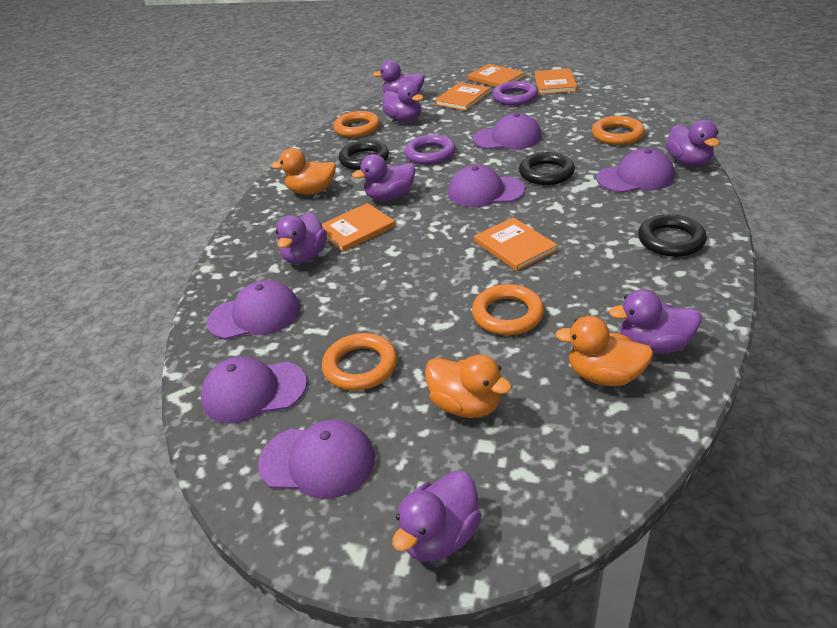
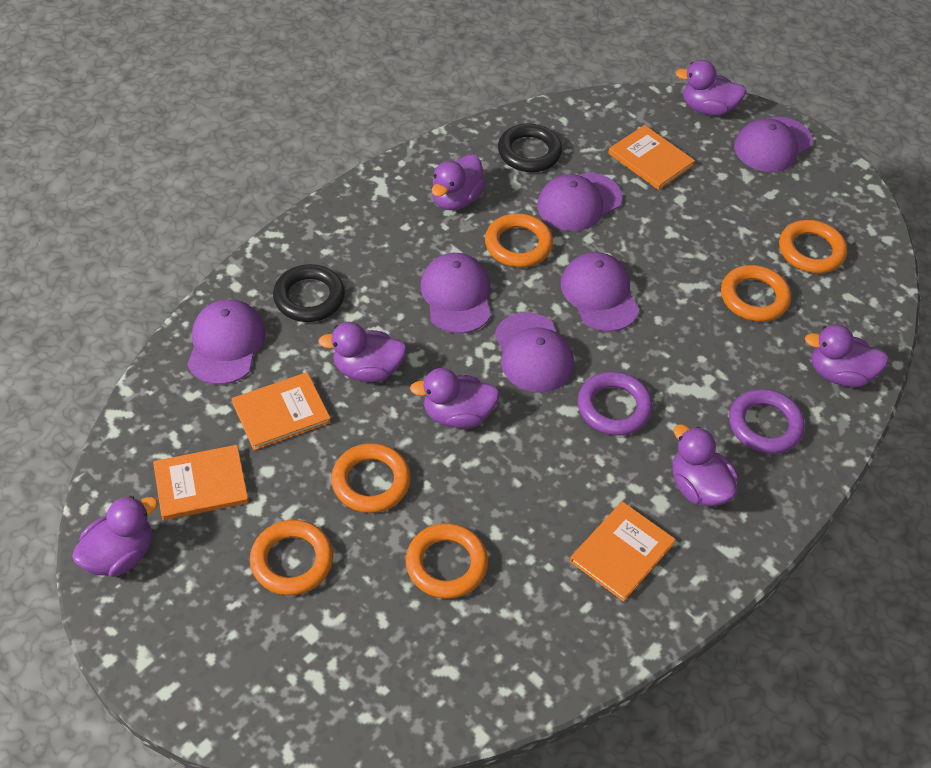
black ring: [338,140,389,170] [519,152,575,185] [638,214,707,257] = 3 -> [273,264,345,322] [498,123,562,172] = 2
orange book: [322,203,395,252] [435,82,491,111] [467,64,525,87] [474,217,558,271] [535,68,578,94] = 5 -> [153,445,249,520] [232,372,331,450] [570,501,676,602] [608,125,695,190] = 4
orange duck: [271,148,336,195] [425,355,512,418] [555,316,654,386] = 3 -> none = 0
orange ring: [322,333,397,391] [333,111,380,137] [472,284,544,335] [592,116,645,145] = 4 -> [250,520,333,595] [331,443,411,513] [406,523,488,599] [485,213,553,267] [721,265,791,322] [779,220,847,274] = 6

